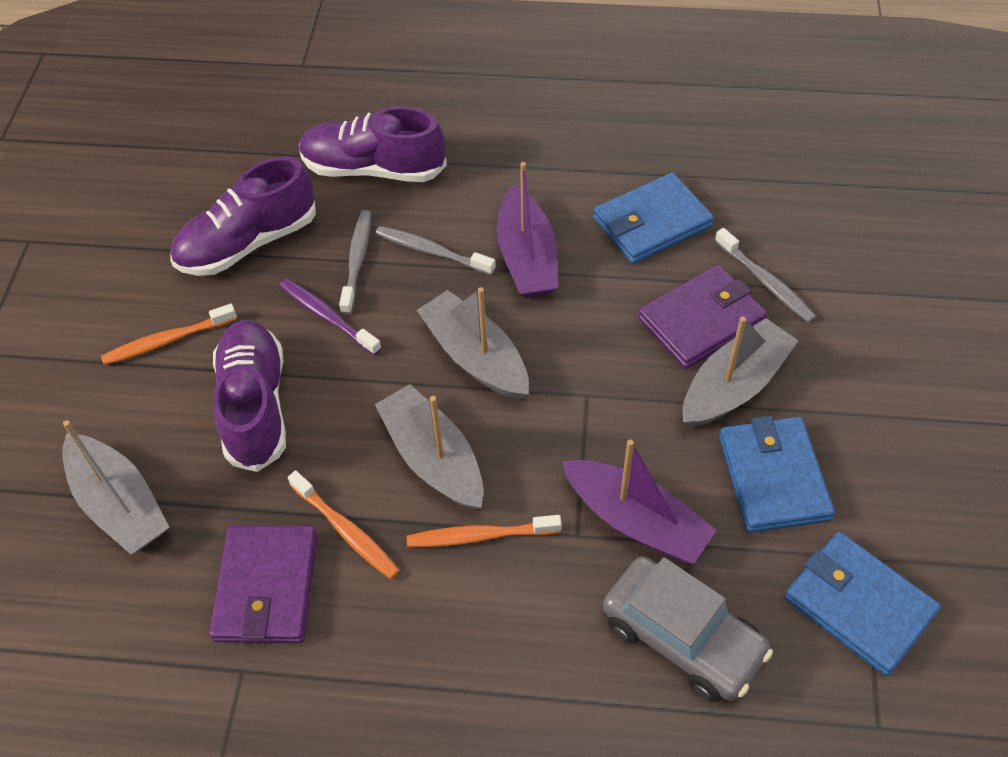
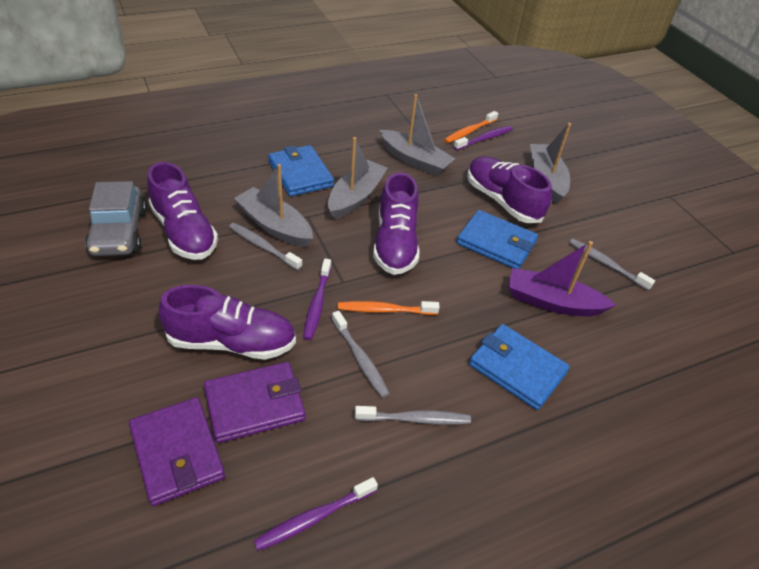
grey toothbrush: [339,210,371,315] [375,226,496,275] [715,228,816,323] = 3 -> [229,223,302,271] [332,311,390,398] [355,406,471,425] [569,238,655,290] = 4
orange toothbrush: [101,304,237,365] [288,470,400,579] [407,515,562,547] = 3 -> [338,301,440,315] [444,111,498,143] = 2
purple boat: [497,162,558,298] [562,440,717,564] = 2 -> [508,241,616,316] = 1
purple shoe: [170,157,316,276] [213,319,286,472] [299,106,447,182] = 3 -> [148,162,218,260] [159,285,296,360] [373,172,420,275] [467,156,552,223] = 4
purple toothbrush: [279,279,381,356] = 1 -> [254,477,378,551] [303,259,331,340] [453,126,513,150] = 3

